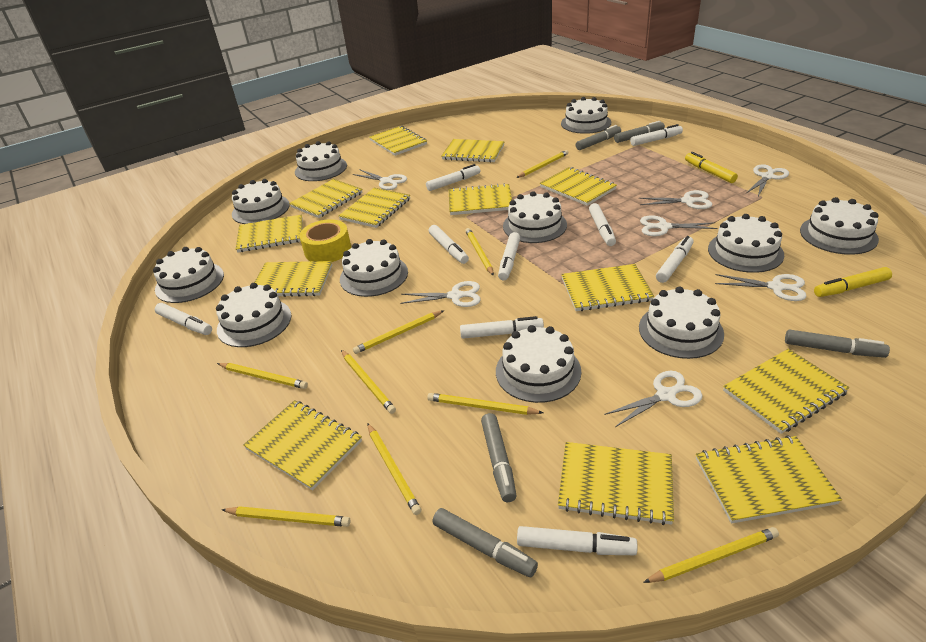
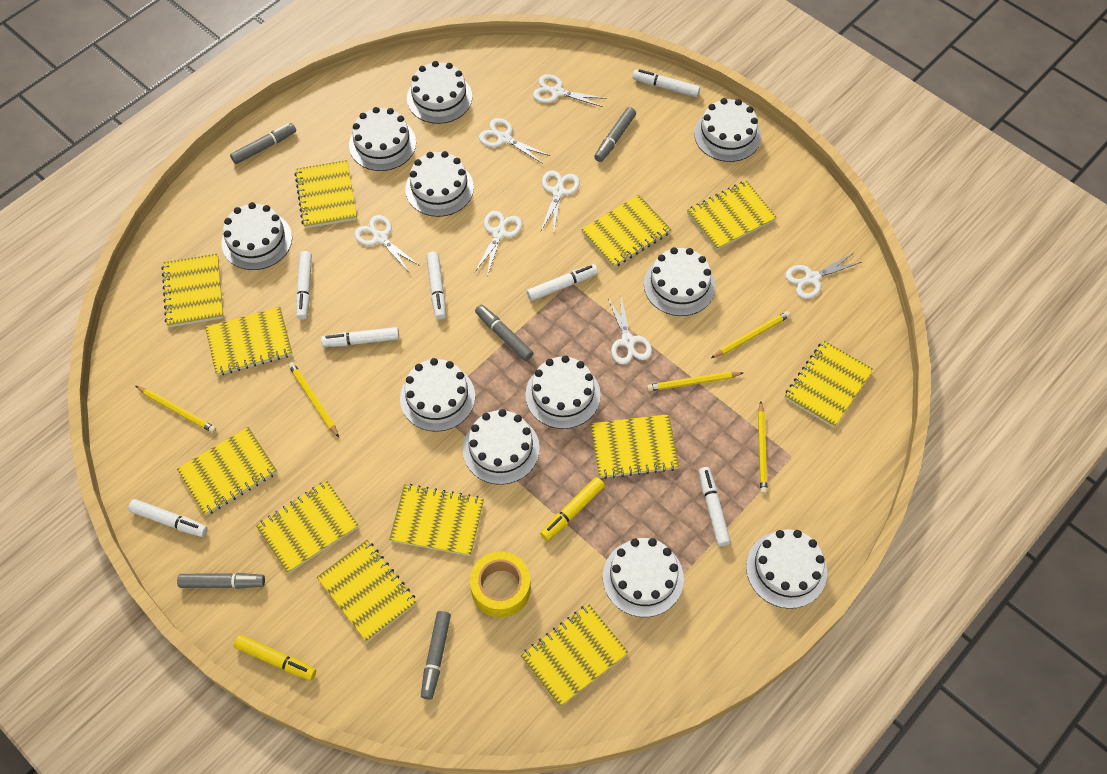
white marker: [155,303,212,335] [426,164,480,191] [429,225,469,264] [460,316,544,339] [498,232,520,280] [517,526,637,555] [589,203,616,246] [630,124,683,146] [656,236,694,283] = 9 -> [128,499,208,537] [296,251,312,320] [321,327,399,347] [427,252,446,320] [527,264,598,301] [633,69,700,97] [699,467,731,546] = 7
yellow notebook: [236,214,303,253] [243,400,362,490] [254,261,332,297] [289,179,363,218] [339,188,410,228] [369,126,427,156] [441,139,505,163] [449,183,512,215] [540,167,617,206] [558,442,674,525] [561,264,654,311] [696,435,842,524] [723,349,849,434] = 13 -> [162,254,224,327] [177,427,277,515] [205,307,293,376] [256,480,359,573] [295,160,357,229] [317,540,417,642] [389,484,484,556] [521,604,629,707] [581,195,671,268] [591,414,679,479] [687,181,777,250] [785,341,873,428] = 12
yellow pencil: [217,363,308,389] [222,506,350,527] [341,350,396,414] [353,310,444,354] [367,423,421,515] [427,393,543,415] [465,228,494,276] [516,150,568,178] [643,527,779,583] = 9 -> [136,386,216,433] [288,362,339,437] [647,371,743,391] [711,311,791,358] [758,401,767,494] = 5

